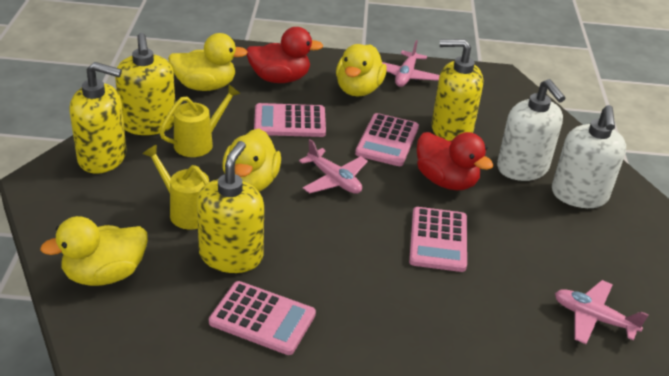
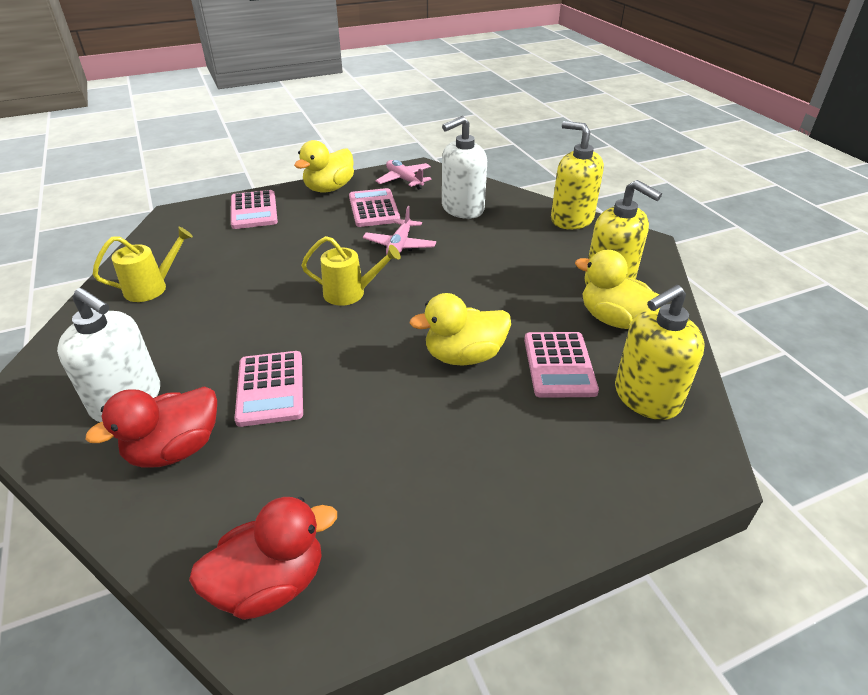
pink plane: [299,139,368,194] [382,40,440,87] [555,280,649,344] = 3 -> [363,206,436,255] [375,160,432,190] = 2
yellow duck: [40,216,148,286] [168,33,248,91] [222,129,281,192] [336,44,387,97] = 4 -> [294,140,354,192] [410,293,511,365] [575,250,659,329] = 3
yellow soap dispenser: [69,62,127,174] [115,33,175,135] [197,141,264,273] [432,39,483,141] = 4 -> [551,121,604,230] [584,180,662,286] [615,285,705,420] = 3

